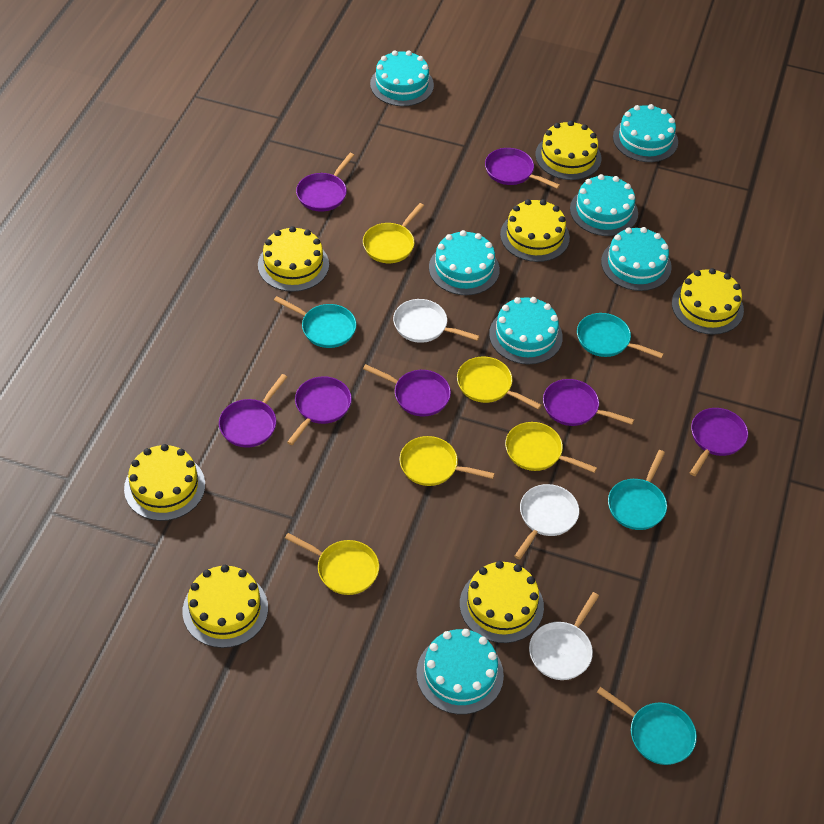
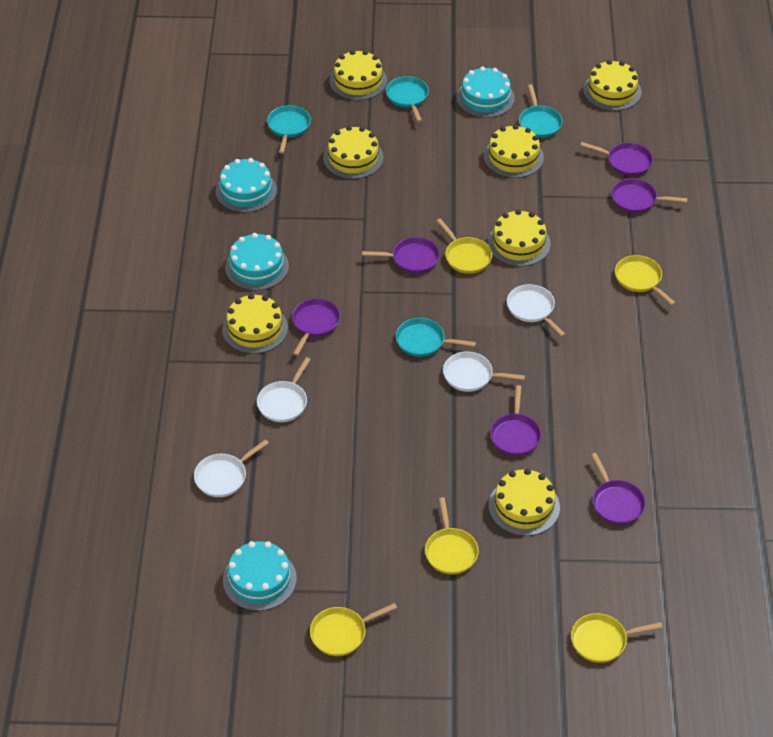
purple pan: [219,374,287,448] [287,376,352,445] [296,153,354,212] [363,364,451,416] [485,148,560,189] [543,379,634,426] [690,408,748,476] = 7 -> [292,298,340,356] [362,237,440,273] [490,385,541,456] [580,142,653,176] [591,453,646,525] [611,179,687,213] = 6
turquoise cake: [370,50,434,106] [416,629,504,715] [429,230,500,295] [489,297,563,365] [570,174,638,236] [601,227,672,291] [613,104,678,162] = 7 -> [216,158,277,213] [223,541,297,611] [225,233,289,291] [456,67,515,118] = 4
white pan: [393,299,480,343] [515,484,579,560] [529,592,599,680] = 3 -> [194,439,269,497] [257,357,311,422] [443,352,525,392] [507,284,566,337] = 4

